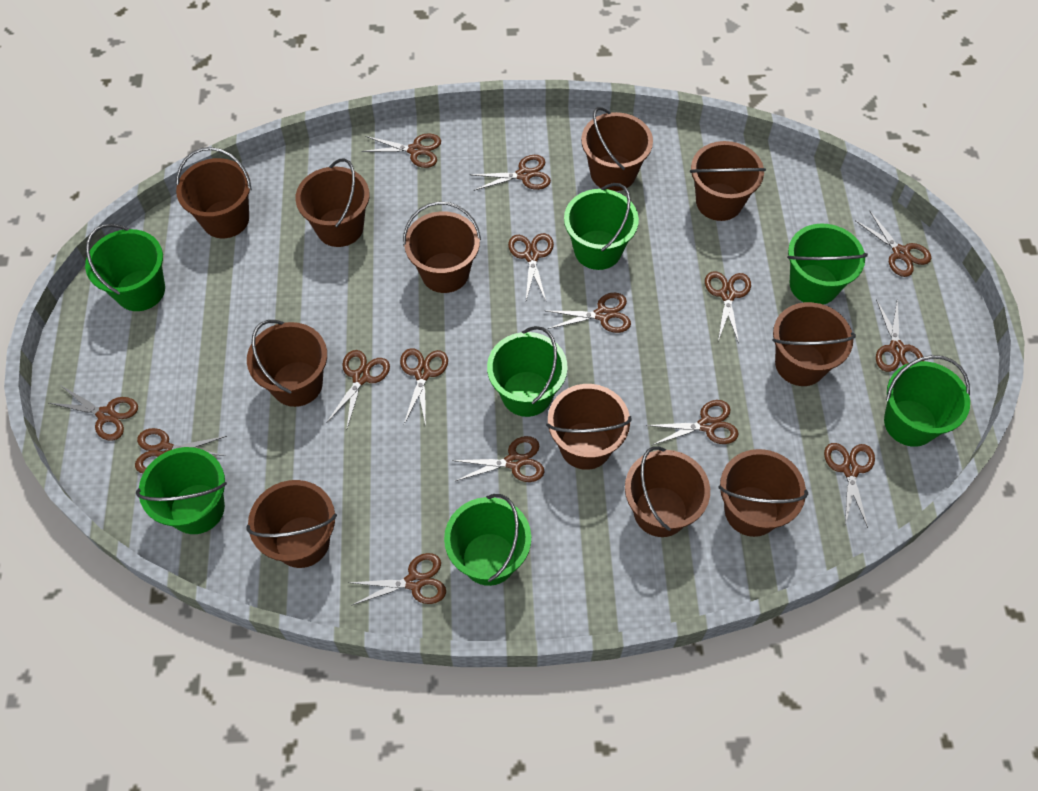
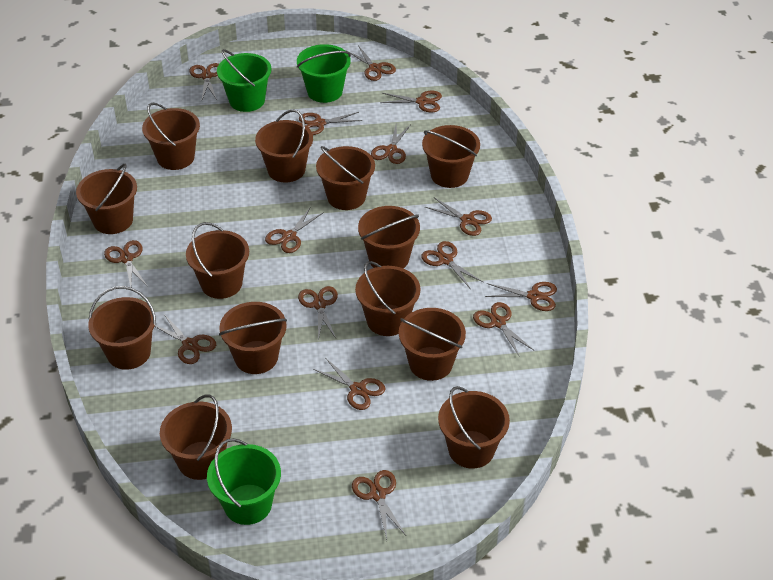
brown bucket: [176,147,252,238] [246,480,337,568] [247,320,327,407] [295,158,370,247] [403,201,481,293] [546,384,632,470] [581,107,653,191] [625,446,710,537] [690,141,766,221] [718,449,808,537] [772,302,856,386] = 11 -> [76,164,137,234] [88,286,156,370] [142,103,200,170] [160,394,232,480] [186,222,249,299] [219,302,287,374] [255,110,313,182] [316,146,375,210] [355,261,420,336] [358,206,420,269] [399,308,466,381] [422,125,480,188] [438,386,510,468] = 13
green bucket: [85,224,165,311] [136,447,227,534] [444,494,531,586] [487,326,568,417] [564,183,639,270] [787,224,868,305] [884,355,970,447] = 7 -> [207,438,281,525] [217,49,271,112] [297,44,351,103] = 3

